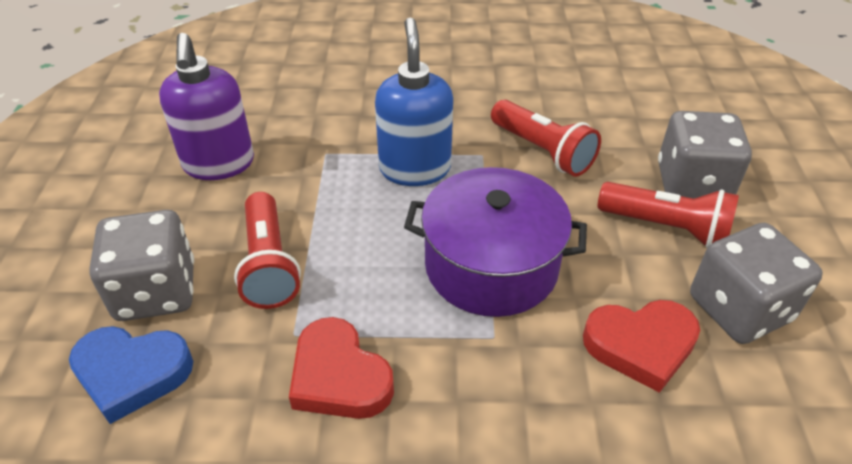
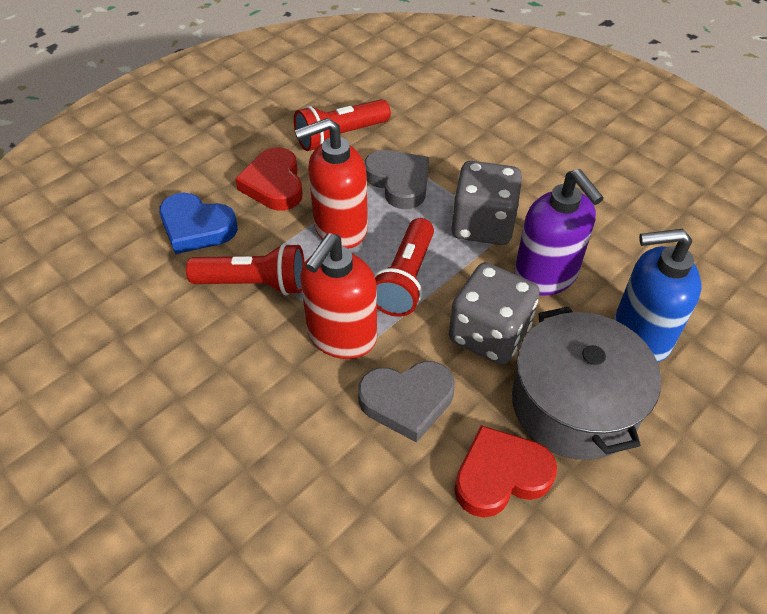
grey dice: [89,210,194,321] [658,111,752,199] [690,223,823,344] = 3 -> [449,262,540,365] [451,161,522,245] = 2
grey heart: none = 0 -> [358,361,455,443] [364,150,429,209] = 2
grey pot: none = 0 -> [512,307,661,460] = 1
purple pot: [404,167,587,317] = 1 -> none = 0
red soap dispenser: none = 0 -> [294,118,368,249] [300,233,377,359] = 2

